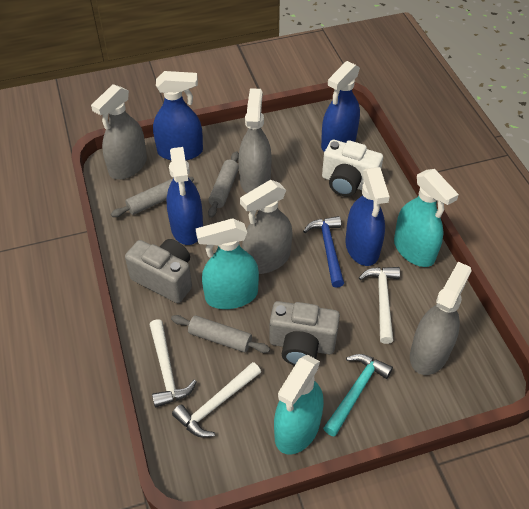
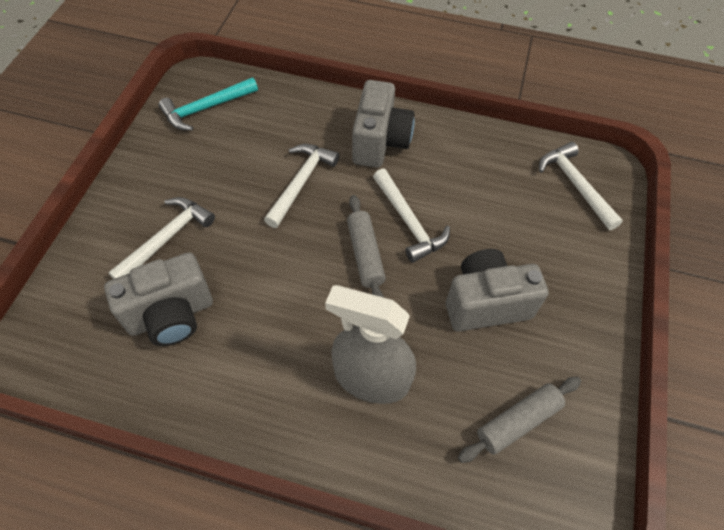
blue hammer: [303,216,344,288] = 1 -> none = 0
blue spray bottle: [153,71,203,160] [166,147,203,245] [321,61,360,152] [346,167,389,266] = 4 -> none = 0
grey camera: [125,239,192,303] [269,301,340,366] = 2 -> [104,252,213,346] [352,80,415,168] [446,249,549,332] = 3
grey rolling pin: [111,177,194,217] [171,315,270,353] [208,151,239,218] = 3 -> [347,195,386,297] [458,377,581,463] = 2
grey spray bottle: [91,84,147,180] [238,88,271,193] [240,180,292,274] [410,262,472,375] = 4 -> [325,285,416,404] = 1
turquoise spray bottle: [196,218,259,309] [274,355,324,455] [394,169,459,267] = 3 -> none = 0
white camera: [322,140,383,197] = 1 -> none = 0
white hammer: [149,319,197,408] [172,362,261,437] [359,267,400,344] = 3 -> [108,197,215,279] [264,144,339,228] [373,168,450,263] [539,142,623,230] = 4

